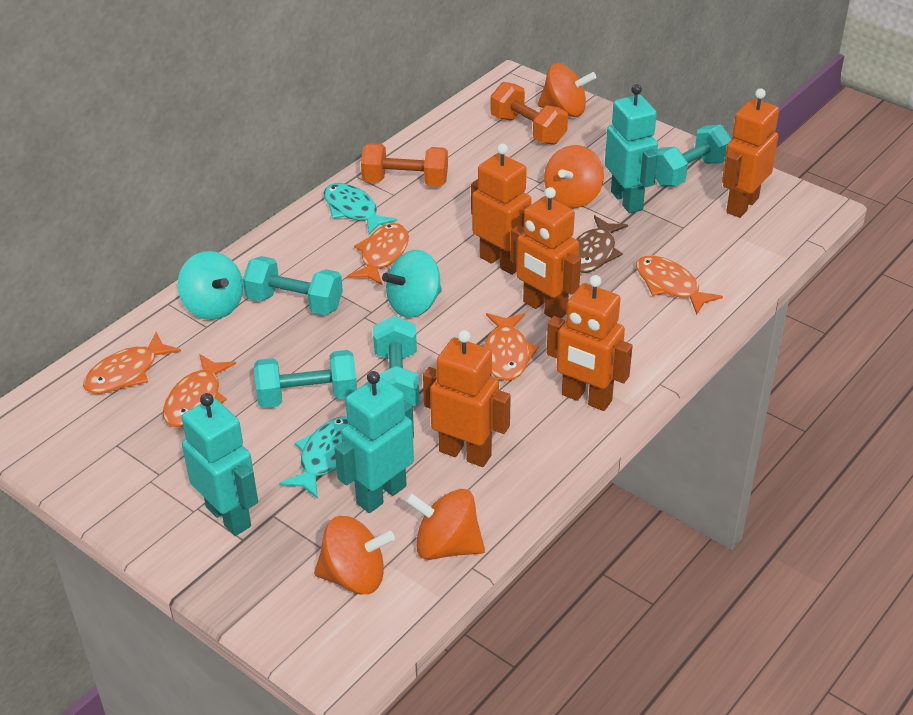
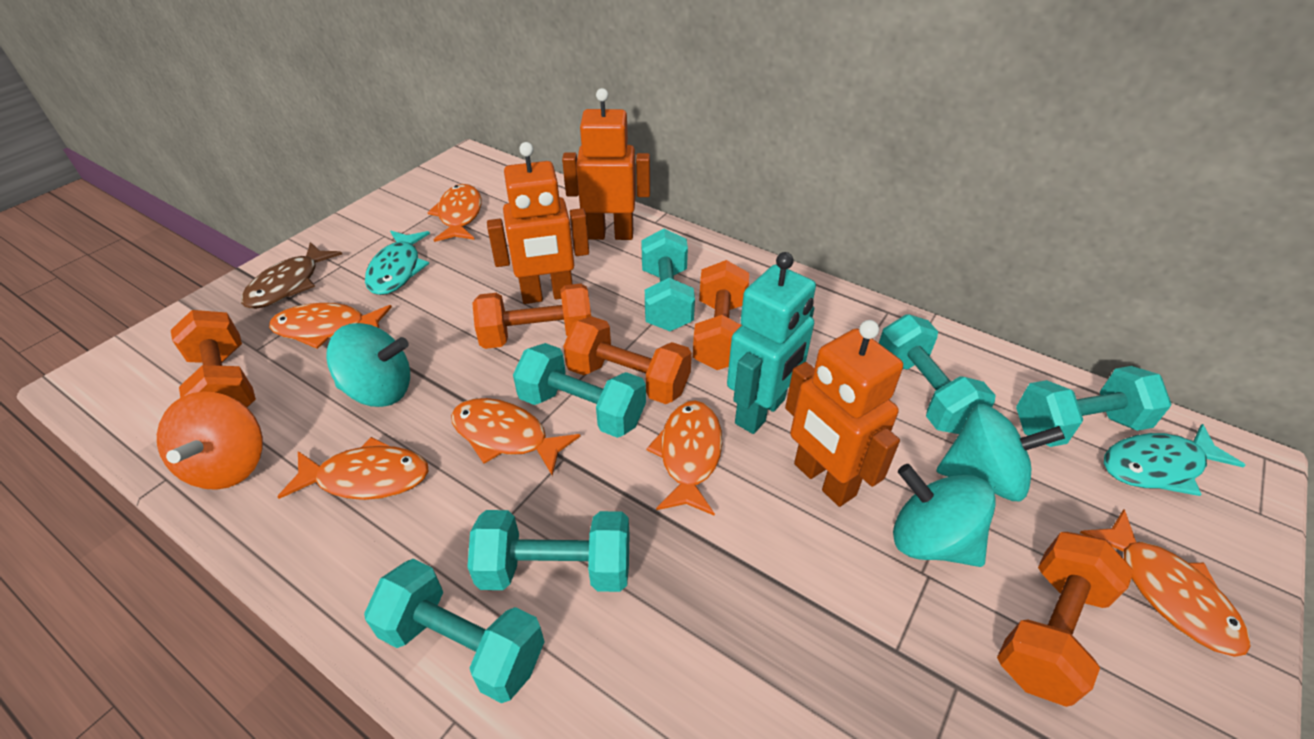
orange dumbbell: [361,143,448,186] [491,82,568,145] = 2 -> [171,310,256,407] [472,284,591,349] [563,316,692,404] [693,260,749,370] [997,532,1134,707] = 5
orange fish: [83,332,181,394] [163,354,236,427] [347,223,409,285] [484,313,539,381] [636,256,723,315] = 5 -> [269,303,392,349] [278,437,429,500] [427,184,481,242] [451,398,580,476] [646,400,722,516] [1080,510,1251,657] = 6
orange robot: [423,330,511,467] [471,144,532,275] [511,187,581,318] [547,275,633,411] [722,88,779,218] = 5 -> [487,142,589,304] [562,88,650,240] [785,320,903,507] = 3
orange spinning top: [314,516,395,594] [405,489,485,560] [538,63,596,117] [544,145,604,208] = 4 -> [157,391,263,490] = 1
turquoise dumbbell: [243,256,343,315] [254,350,357,408] [373,316,420,406] [655,125,732,186] = 4 -> [364,559,544,703] [467,510,630,592] [513,343,646,438] [641,229,695,331] [879,315,996,434] [1016,366,1171,447] = 6
turquoise robot: [182,393,258,536] [334,371,414,513] [605,84,658,213] = 3 -> [727,252,816,434] = 1
turquoise spinning top: [178,251,243,320] [382,250,442,318] = 2 -> [326,323,410,407] [893,464,996,567] [936,404,1065,501] = 3

